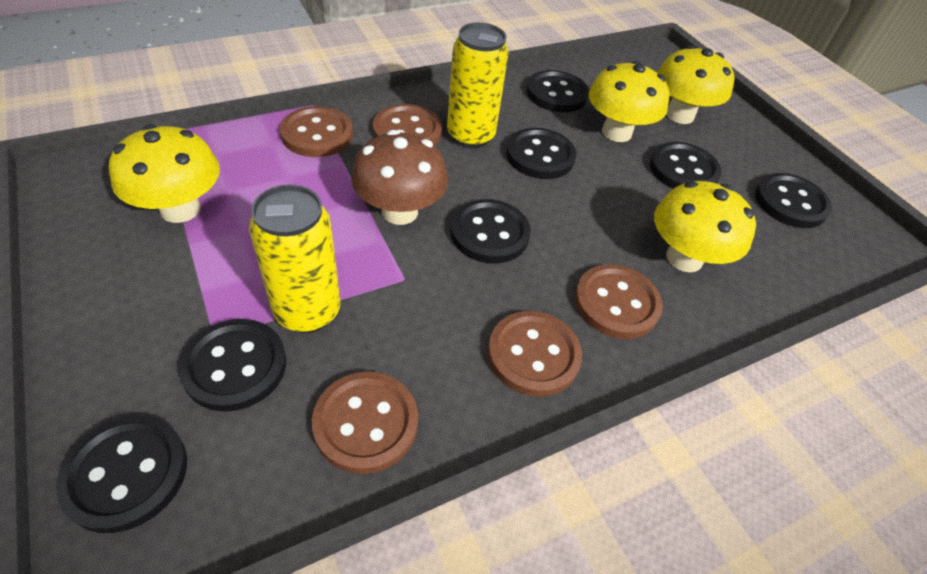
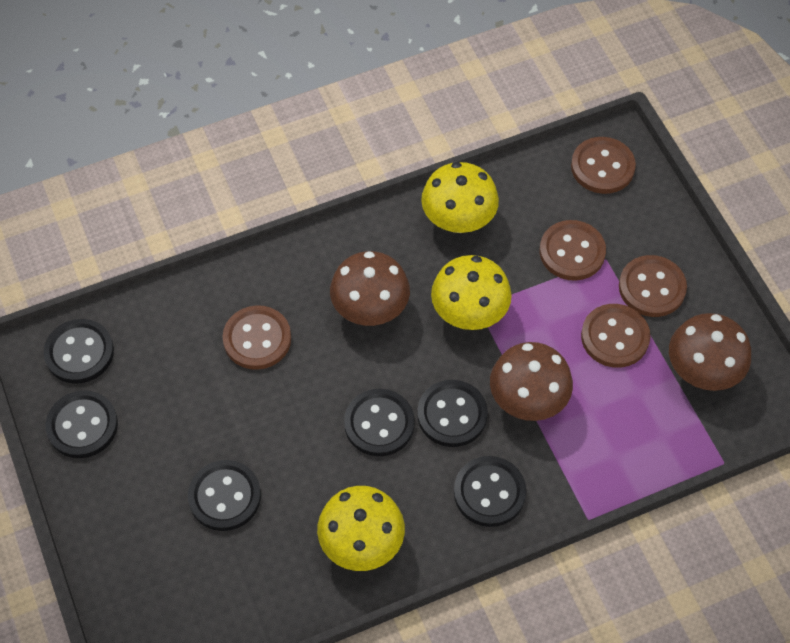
black button: [56,416,187,533] [179,319,286,412] [451,199,531,263] [506,128,576,179] [526,70,589,112] [650,142,721,189] [755,173,832,228] = 7 -> [43,319,114,384] [46,390,118,458] [188,460,261,531] [344,389,415,456] [417,380,488,447] [454,456,526,527] = 6
brown mushroom: [351,130,448,225] = 1 -> [330,251,410,326] [490,342,573,421] [669,313,751,391] = 3
yellow can: [249,184,341,333] [447,22,509,148] = 2 -> none = 0
yellow mushroom: [109,124,220,223] [589,61,669,142] [654,181,756,273] [657,45,735,124] = 4 -> [317,486,405,571] [421,162,499,233] [431,255,512,330] = 3

